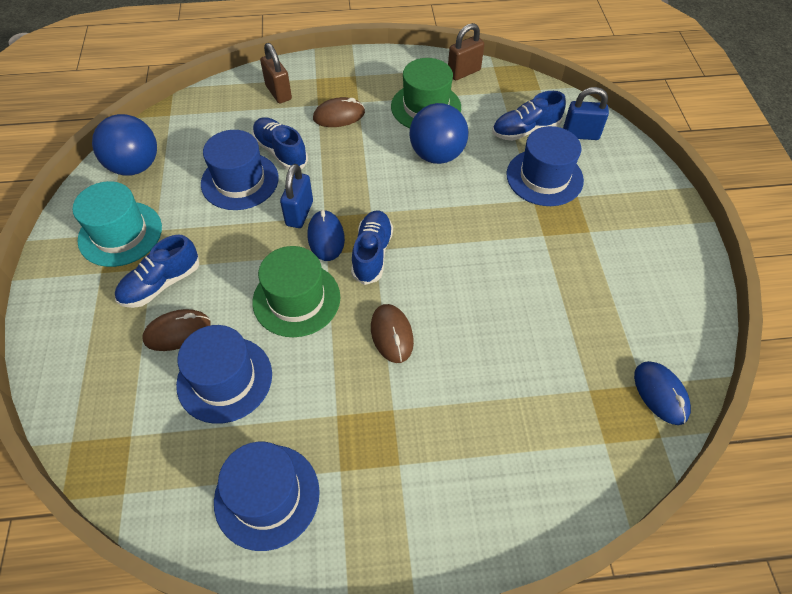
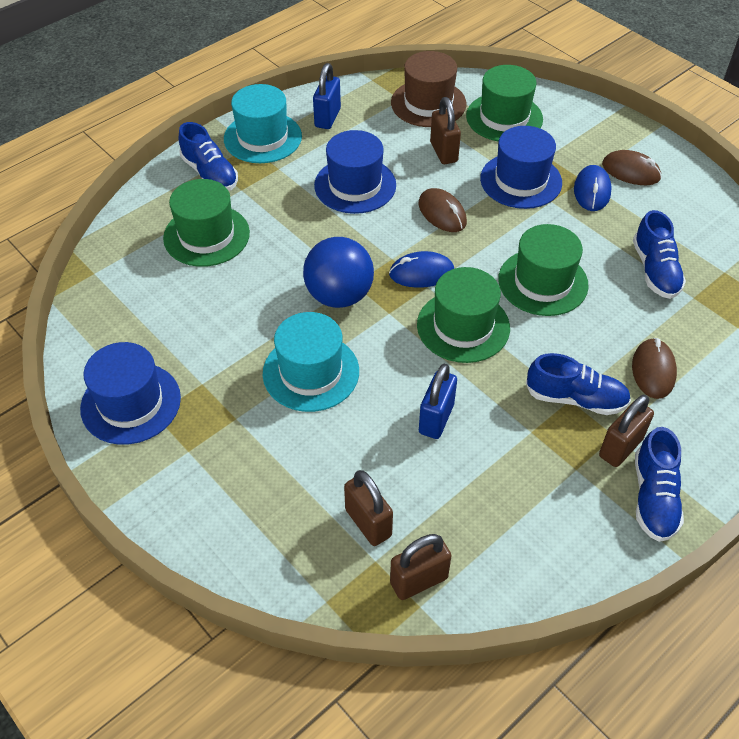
blue ball: [92,114,157,176] [409,103,468,164] = 2 -> [303,237,374,308] = 1
blue hat: [176,325,272,424] [201,130,279,210] [214,442,320,551] [507,126,584,206] = 4 -> [80,342,181,445] [314,130,396,214] [480,126,562,209] = 3
brown hat: none = 0 -> [391,51,466,127] = 1
brown padlock: [260,43,292,104] [448,23,484,80] = 2 -> [344,470,393,546] [390,534,452,600] [430,97,461,164] [599,395,654,467] = 4
green hat: [253,246,340,337] [391,58,461,128] = 2 -> [163,179,250,267] [417,267,510,363] [466,65,543,141] [498,224,589,316] = 4
turquoise hat: [73,181,162,267] = 1 -> [224,84,302,163] [263,312,359,412] = 2

